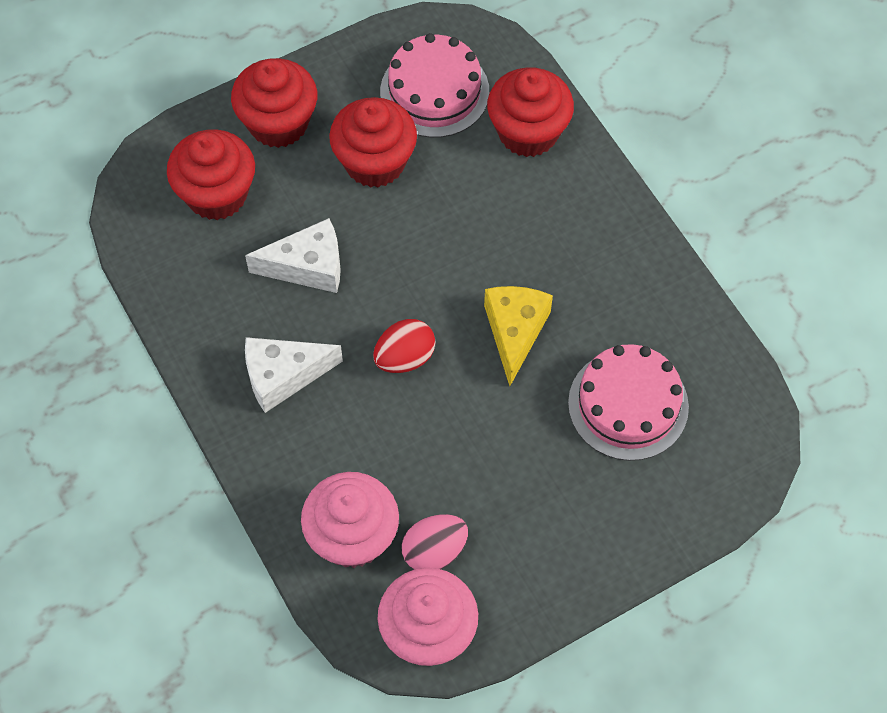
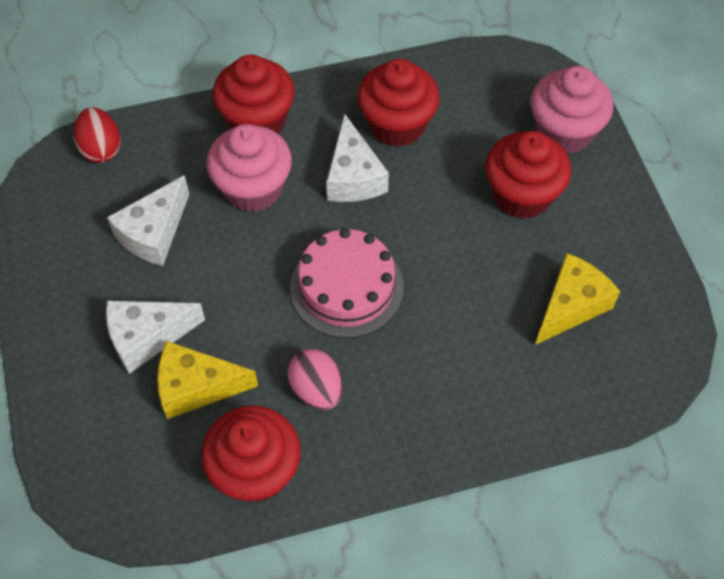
pink cake: [380,33,489,138] [568,344,689,461] = 2 -> [290,228,404,338] = 1
white cheese: [245,218,341,293] [245,337,343,413] = 2 -> [106,301,205,374] [107,175,189,266] [326,113,389,202] = 3
yellow cheese: [484,286,553,386] = 1 -> [157,341,258,419] [535,253,620,345] = 2

